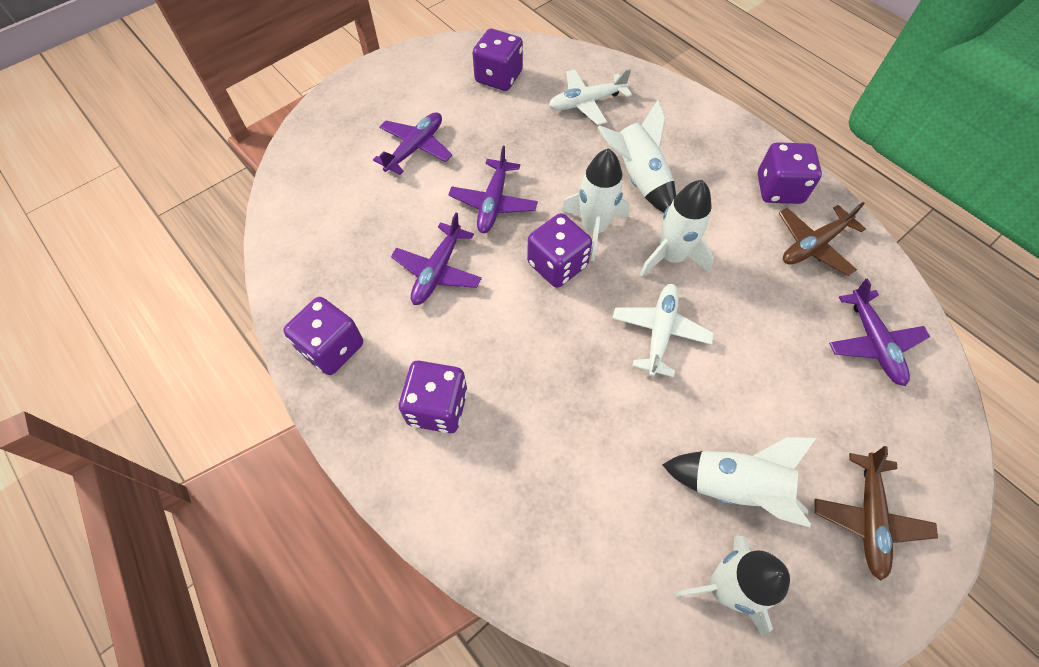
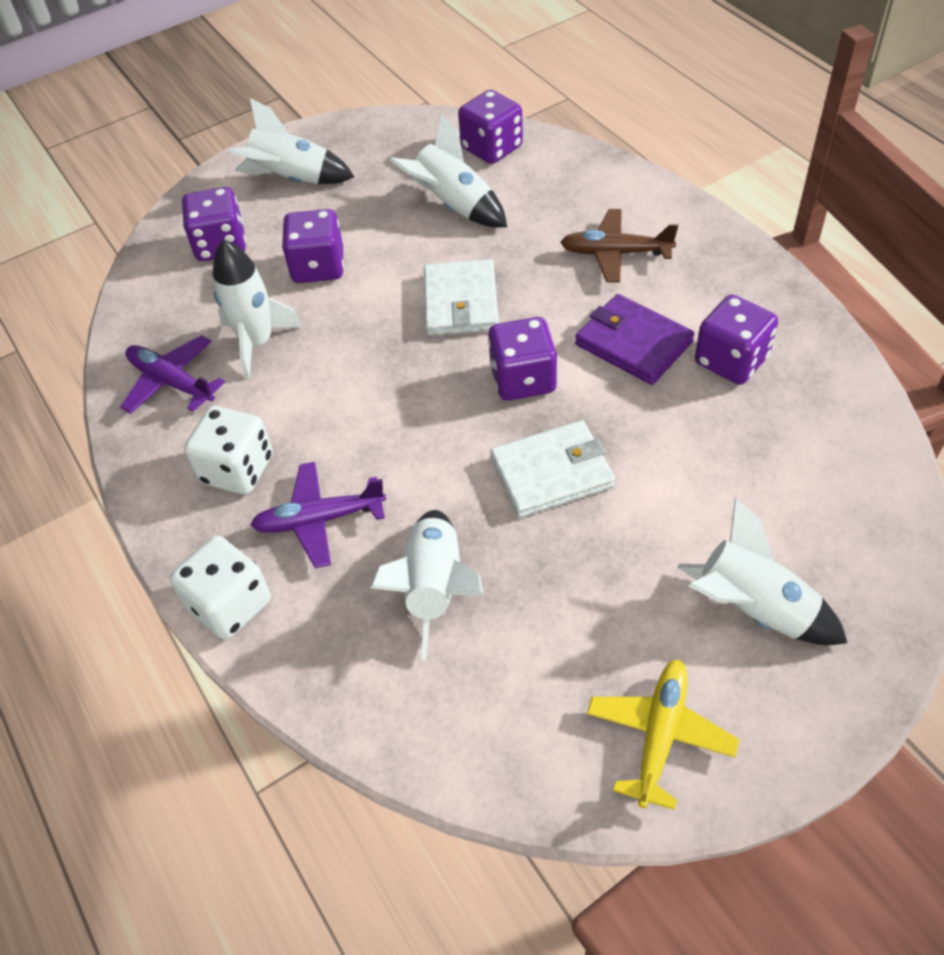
brown plane: [779,202,866,276] [815,446,938,581] = 2 -> [560,209,678,283] = 1
purple plane: [373,112,452,175] [391,213,482,305] [448,146,538,233] [829,278,930,386] = 4 -> [120,335,225,414] [251,462,386,568] = 2
purple wallet: none = 0 -> [575,294,694,385] = 1
white dice: none = 0 -> [170,536,271,640] [184,406,273,494] = 2
white plane: [549,69,632,125] [612,284,714,377] = 2 -> none = 0
white wallet: none = 0 -> [424,259,499,336] [490,420,615,518] = 2
yellow plane: none = 0 -> [587,659,739,810] = 1

